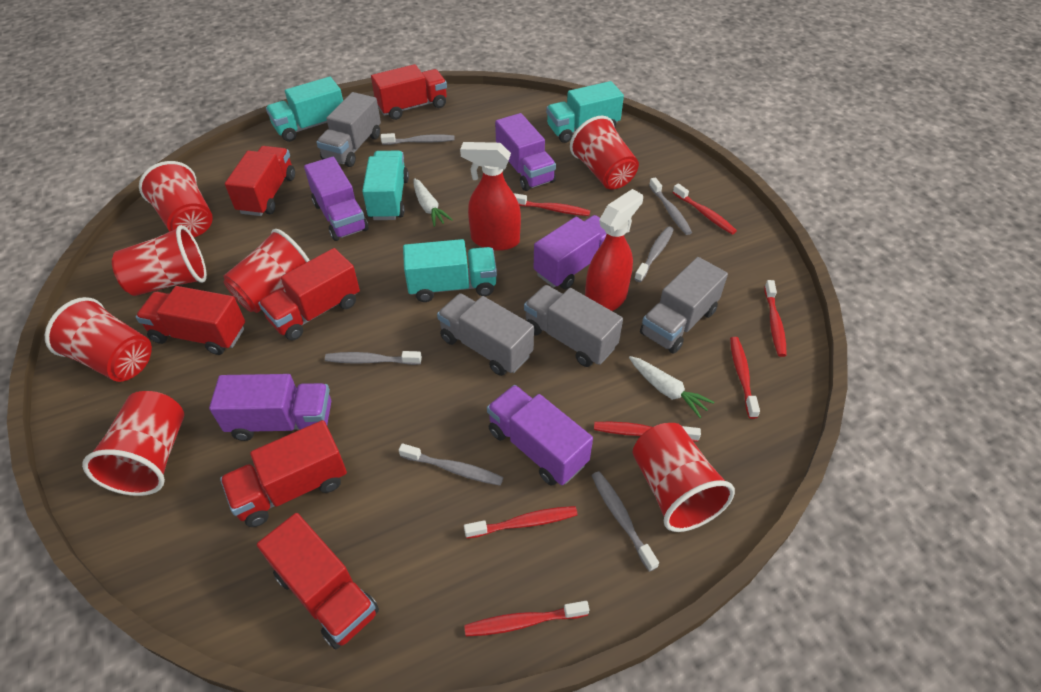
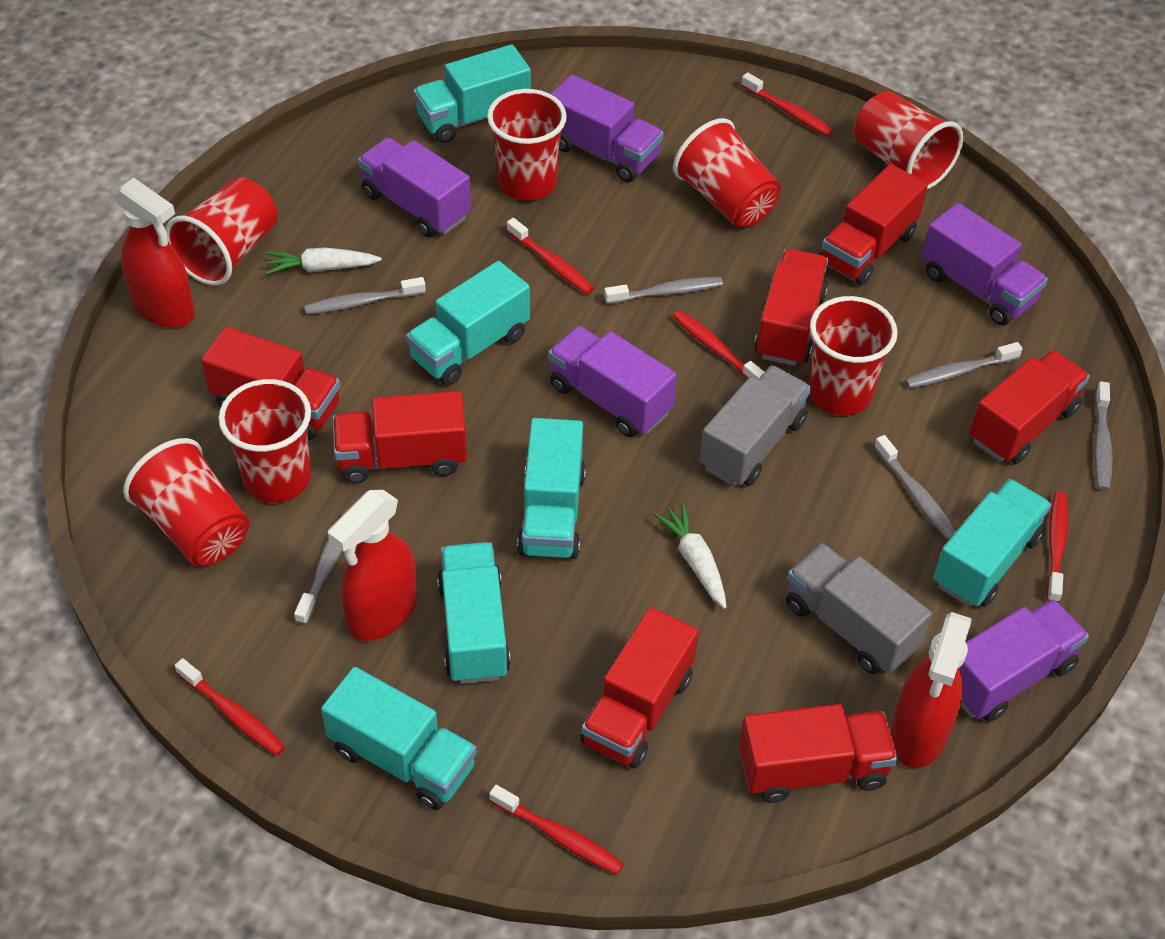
grey truck: [316,92,381,167] [437,293,534,376] [524,285,623,367] [640,257,728,353] = 4 -> [700,365,811,486] [786,543,932,674] = 2
red spray bottle: [460,142,521,251] [585,189,643,311] = 2 -> [113,178,195,328] [328,490,417,641] [890,612,972,768] = 3
red toothbrush: [464,506,578,538] [464,601,589,637] [513,193,590,216] [594,422,701,442] [673,184,737,234] [730,337,760,419] [764,280,787,357] = 7 -> [175,658,285,756] [489,785,624,875] [507,218,594,295] [673,310,764,379] [741,72,833,136] [1047,491,1068,603] = 6
red truck: [136,286,245,355] [220,420,347,527] [225,146,295,216] [257,513,379,649] [258,248,360,341] [371,64,447,120] = 6 -> [201,326,340,440] [333,391,467,484] [580,607,699,769] [739,704,898,803] [754,249,828,366] [820,164,928,286] [970,350,1090,464] = 7
turquoise truck: [266,77,343,142] [362,151,409,220] [403,239,497,302] [546,81,624,143] = 4 -> [321,667,477,810] [406,261,530,386] [413,44,531,143] [437,542,511,684] [517,418,586,559] [933,479,1051,607] = 6

